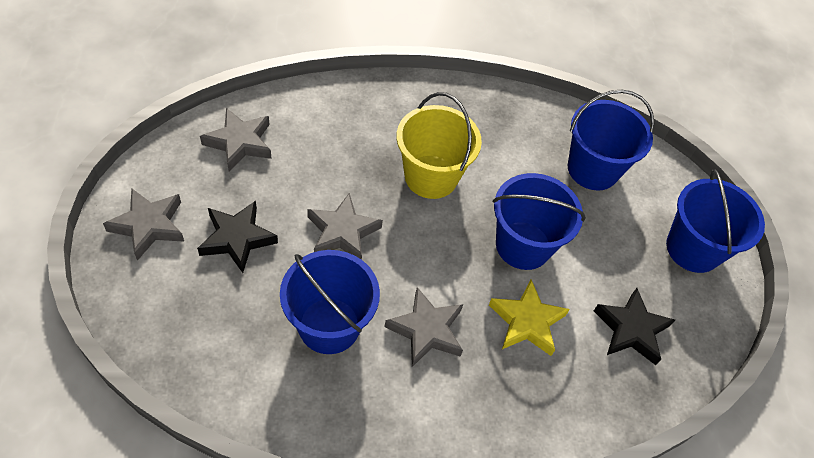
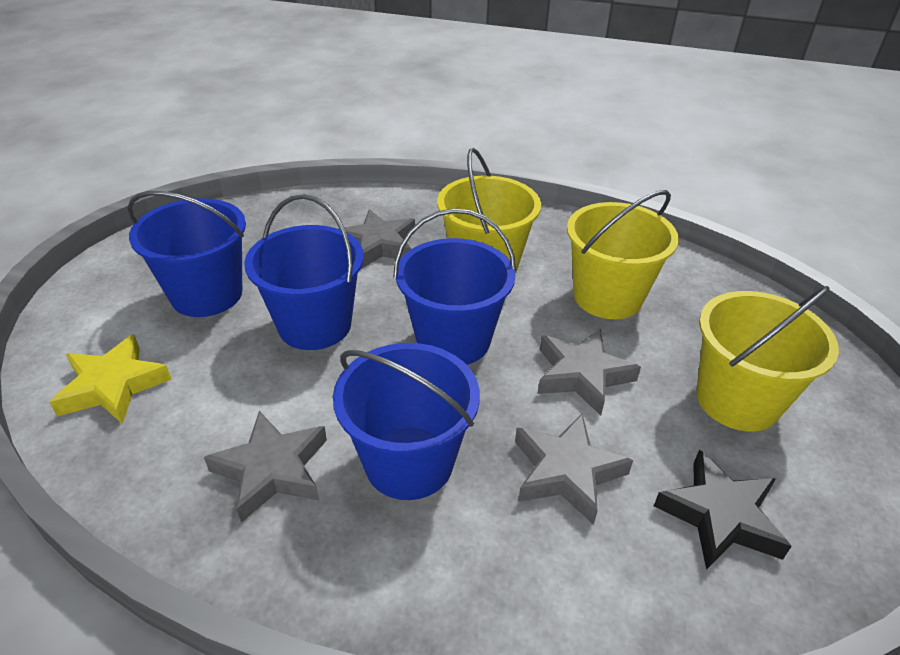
black star: [197,201,278,273] [594,288,675,365] = 2 -> [654,450,792,570] = 1
yellow bucket: [397,92,482,199] = 1 -> [437,148,541,274] [567,190,679,319] [696,286,839,432] = 3

